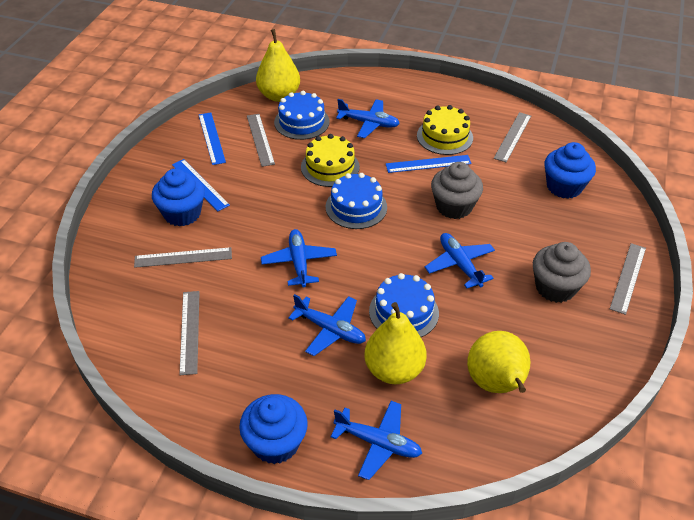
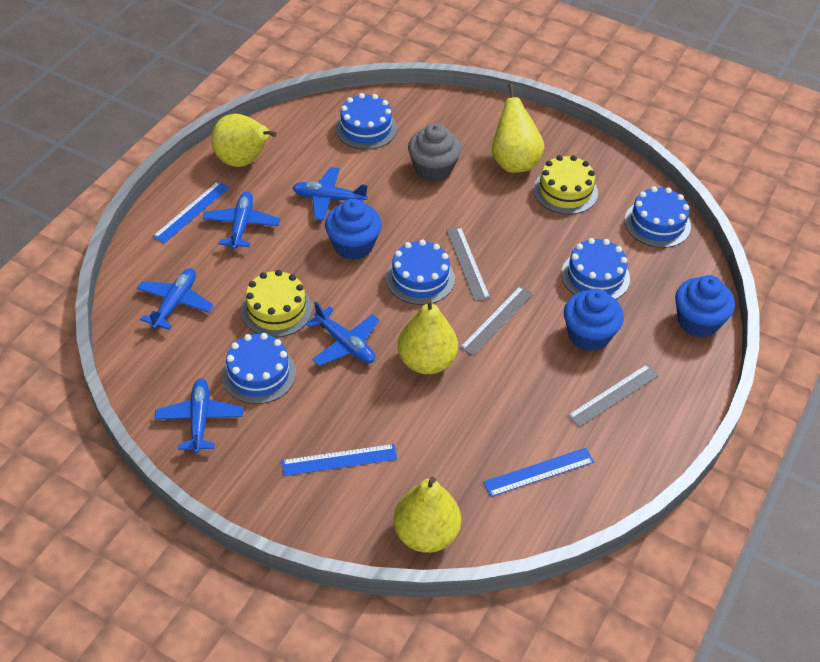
blue cake: [274,91,330,140] [326,173,387,229] [369,273,439,337] = 3 -> [222,333,296,404] [335,93,397,150] [386,239,455,305] [561,238,630,299] [625,186,691,248] = 5
grey cupcake: [431,162,483,219] [533,242,591,303] = 2 -> [408,123,461,182] = 1
grey ruler: [134,247,232,268] [179,291,199,375] [247,114,275,167] [494,112,531,162] [610,243,646,315] = 5 -> [446,227,490,302] [460,286,533,356] [568,364,659,427] = 3
yellow pear: [256,29,300,102] [364,302,427,384] [467,331,530,393] = 3 -> [211,114,277,167] [393,477,461,553] [397,298,458,374] [492,83,544,173] = 4

